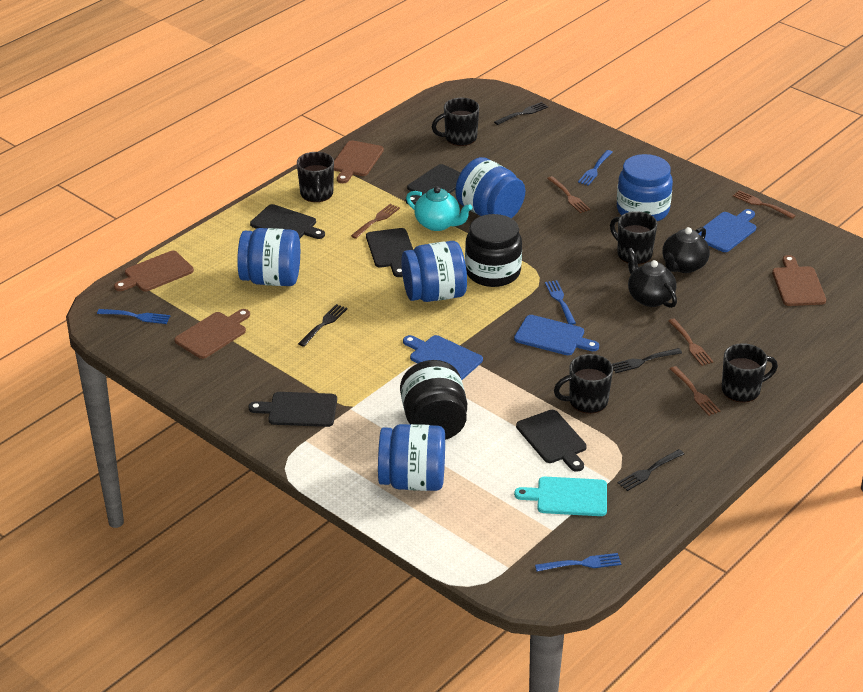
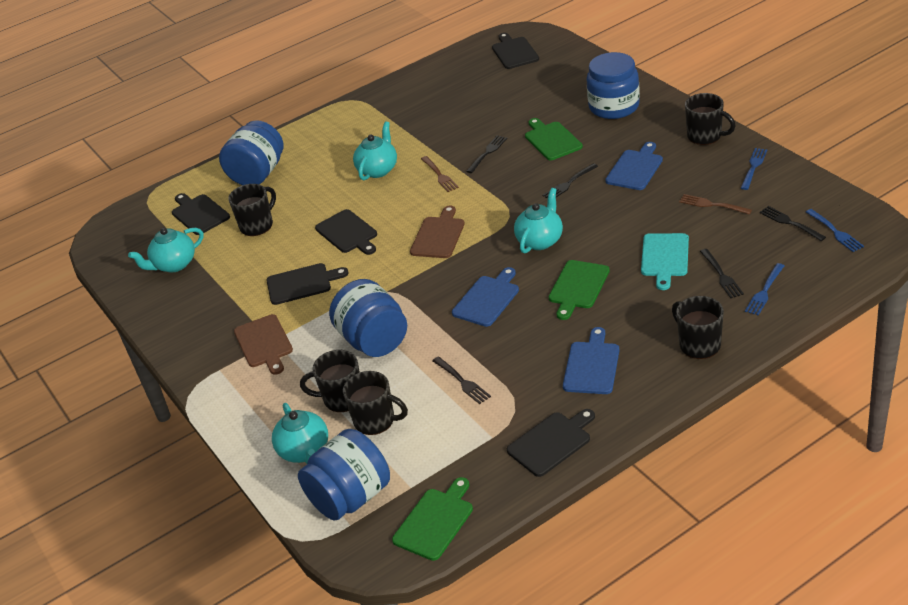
black fork: [298,304,347,347] [494,102,549,125] [612,348,682,373] [618,449,684,491] = 4 -> [432,356,491,404] [466,135,507,173] [542,163,598,199] [700,249,744,298] [760,206,826,241] = 5
black jar: [400,360,467,440] [465,214,522,287] = 2 -> none = 0
black teapot: [627,248,677,308] [662,227,710,273] = 2 -> none = 0
blue fork: [97,309,170,324] [535,553,621,572] [545,280,576,325] [578,150,613,186] = 4 -> [741,148,767,190] [745,263,784,315] [806,209,864,252] = 3
blue jar: [237,228,300,286] [378,424,445,491] [402,241,467,302] [455,157,525,218] [617,154,673,221] = 5 -> [219,120,283,185] [298,429,390,521] [329,279,407,357] [587,52,640,119] = 4
brown cutting board: [114,251,194,292] [174,309,250,359] [334,140,384,183] [772,255,826,306] = 4 -> [234,314,293,375] [410,206,465,258] = 2
brown fork: [351,204,400,239] [547,176,591,213] [668,318,714,366] [670,366,721,416] [733,190,796,219] = 5 -> [421,156,459,192] [679,194,752,215] = 2
green cutting board: none = 0 -> [392,477,473,561] [525,118,583,160] [549,260,610,320] = 3
turquoise teapot: [406,186,472,231] = 1 -> [128,228,204,272] [272,403,328,463] [353,122,397,180] [514,188,563,253] = 4

